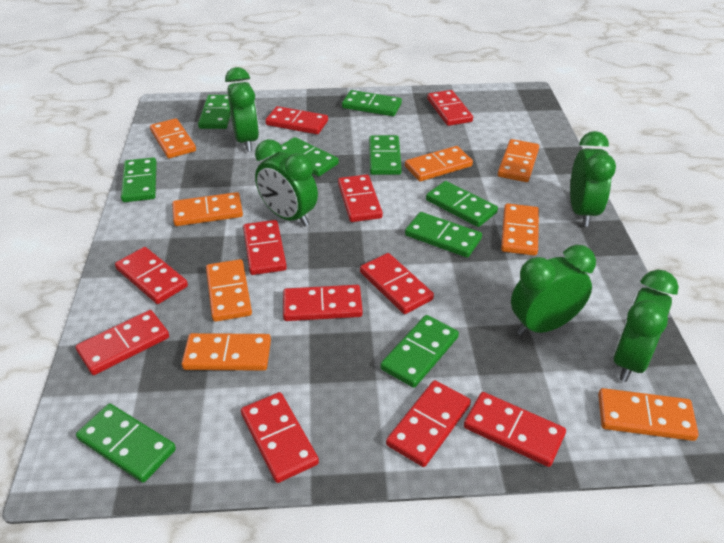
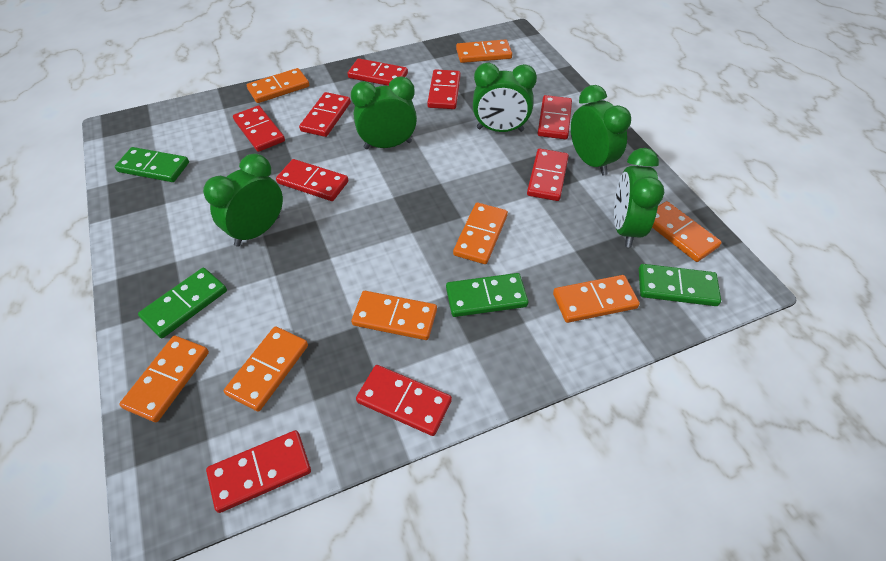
green domino: [76,404,176,483] [121,157,157,202] [198,95,231,129] [275,137,339,176] [342,90,402,116] [369,135,402,175] [380,315,459,388] [405,212,482,258] [426,181,498,227] = 9 -> [115,147,189,182] [138,268,227,338] [446,273,529,317] [639,264,721,306] = 4
red domino: [76,310,169,375] [115,247,188,304] [241,392,319,483] [243,220,287,275] [265,106,328,134] [283,285,363,321] [338,175,383,222] [360,253,434,314] [386,380,471,467] [427,90,473,126] [464,392,566,467] = 11 -> [206,430,311,513] [233,106,285,152] [276,159,348,201] [299,92,351,137] [348,58,408,86] [356,365,452,436] [427,69,461,109] [527,149,569,201] [538,95,572,139] = 9

